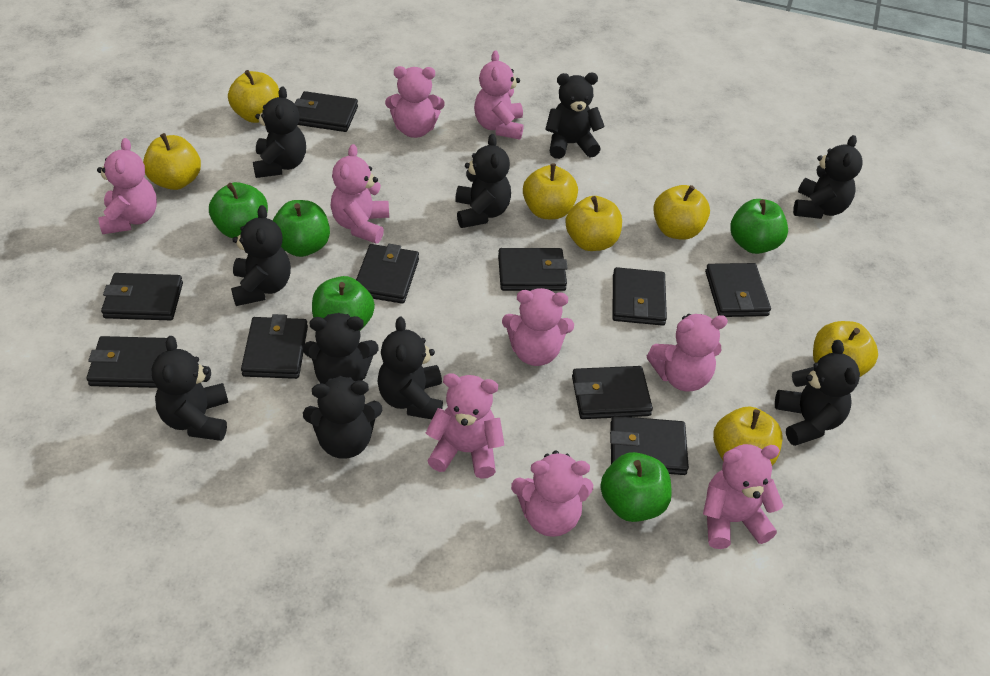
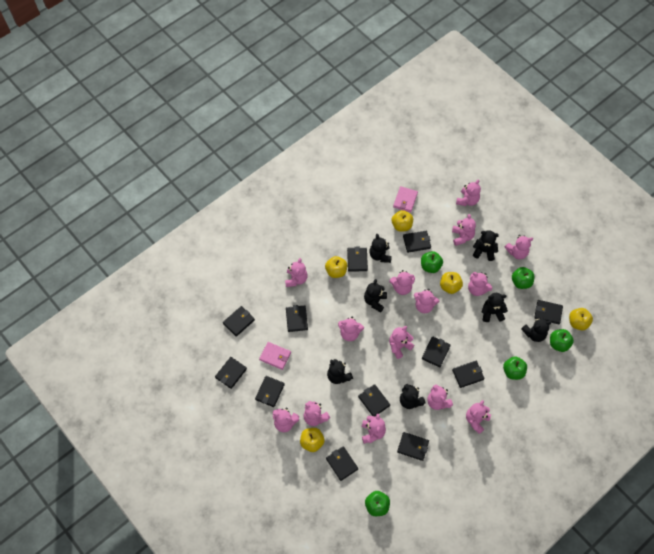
black teddy bear: [152,336,228,441] [231,205,291,306] [253,87,306,178] [303,313,378,384] [303,376,382,459] [377,316,443,419] [455,134,511,228] [545,73,605,159] [775,340,860,446] [793,135,863,219] = 10 -> [327,359,353,384] [364,279,387,312] [369,234,392,263] [400,384,425,409] [473,230,499,261] [482,293,508,322] [521,318,552,342] = 7
black wallet: [86,336,167,388] [101,273,183,320] [241,314,308,379] [295,91,358,132] [356,244,419,304] [498,248,568,291] [572,366,653,419] [610,416,689,475] [612,267,667,326] [705,263,771,317] = 10 -> [215,357,247,389] [223,306,255,337] [255,376,285,407] [286,305,308,332] [326,446,358,481] [347,247,368,272] [358,384,390,416] [397,432,429,461] [403,231,431,253] [422,336,451,367] [452,361,485,388] [534,300,563,324] = 12
pink teddy bear: [97,138,157,234] [331,144,389,244] [385,66,445,138] [426,373,504,479] [474,51,524,140] [502,288,574,366] [511,451,593,537] [647,314,728,391] [703,444,784,549] = 9 -> [273,408,299,432] [285,258,308,287] [304,401,330,426] [338,317,364,341] [362,414,386,444] [389,270,415,295] [389,326,414,359] [414,289,439,313] [427,385,453,410] [452,214,476,246] [456,179,481,206] [466,400,491,434] [468,272,492,296] [505,235,533,259] = 14
pink wallet: none = 0 -> [259,342,291,370] [393,186,418,212] = 2
yellow apple: [143,133,201,190] [228,70,279,123] [523,163,578,219] [565,196,622,251] [653,185,710,240] [713,407,783,465] [813,321,878,377] = 7 -> [300,428,324,452] [325,256,347,278] [392,210,413,232] [440,272,463,294] [569,308,593,330] = 5

